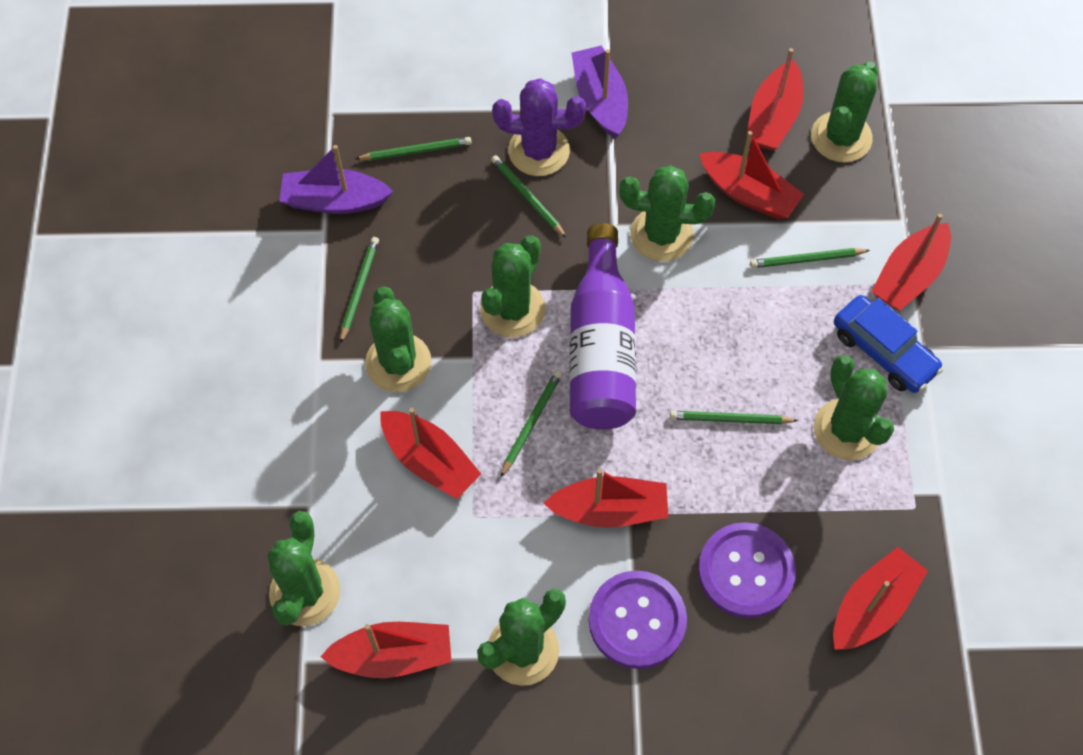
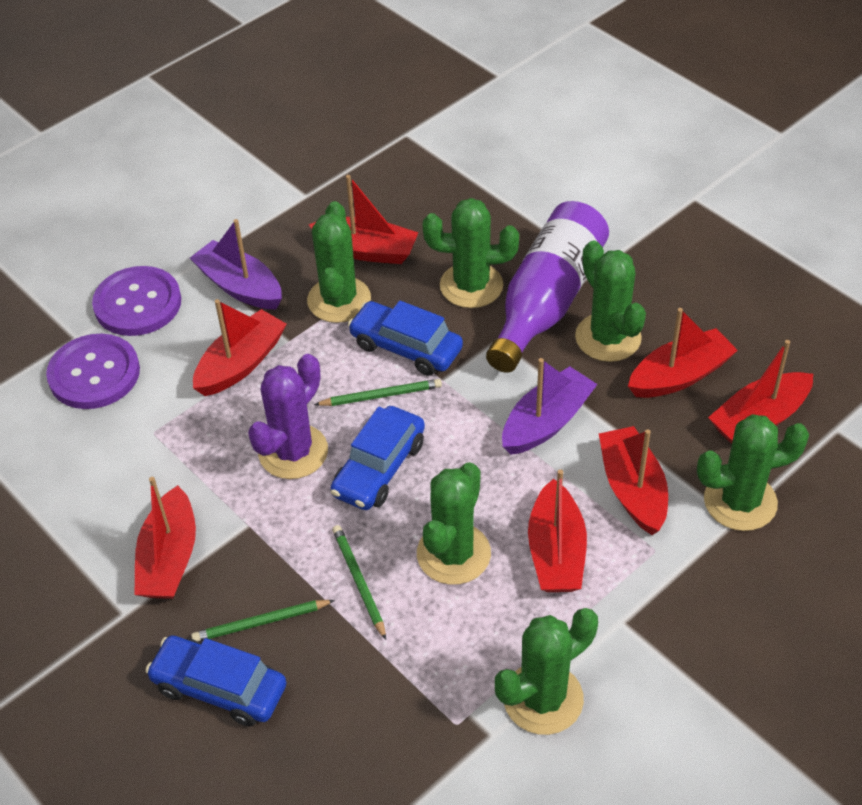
blue car: [834,295,944,393] = 1 -> [145,635,287,727] [331,406,425,510] [348,301,463,376] = 3
green cactus: [268,511,340,626] [365,286,432,392] [477,589,566,686] [480,235,545,337] [619,165,715,262] [811,62,878,162] [814,355,894,460] = 7 -> [307,201,371,323] [417,462,491,585] [423,198,519,308] [495,608,598,735] [575,241,646,362] [697,414,809,531] = 6
green pencil: [340,237,379,344] [355,137,472,161] [491,155,567,238] [500,371,562,478] [670,411,799,424] [750,248,870,268] = 6 -> [191,600,335,642] [314,379,442,406] [332,525,386,640] = 3

